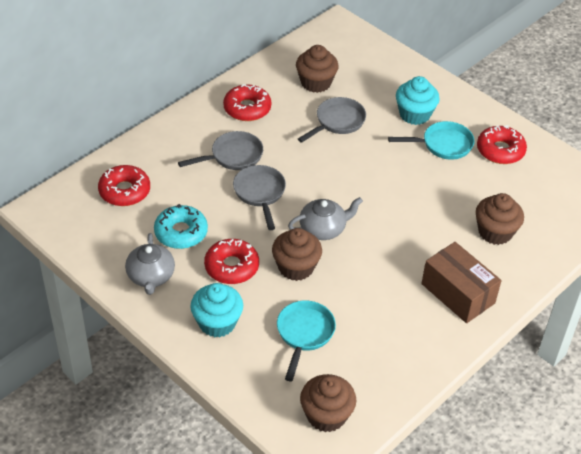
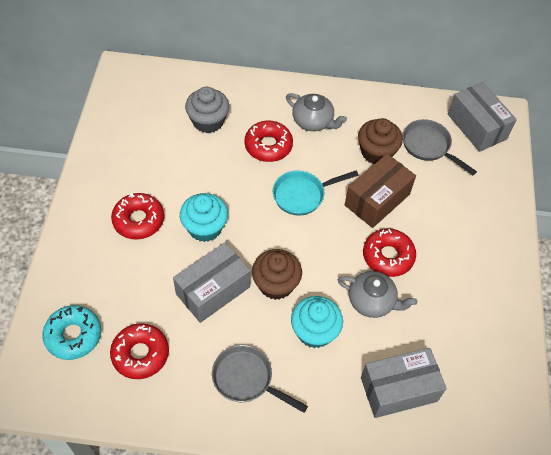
brown cupcake: [272,228,322,281] [296,45,339,93] [300,374,356,432] [475,193,524,245] = 4 -> [252,249,302,300] [358,118,403,164] = 2
grey box: none = 0 -> [173,242,250,323] [361,348,447,418] [448,82,517,152] = 3
grey cupcake: none = 0 -> [185,87,229,133] = 1
grey pan: [178,131,263,170] [233,165,286,230] [298,97,366,143] = 3 -> [212,345,308,413] [403,119,477,175] = 2
turquoise pan: [277,301,336,381] [388,121,475,160] = 2 -> [273,170,359,216] = 1

